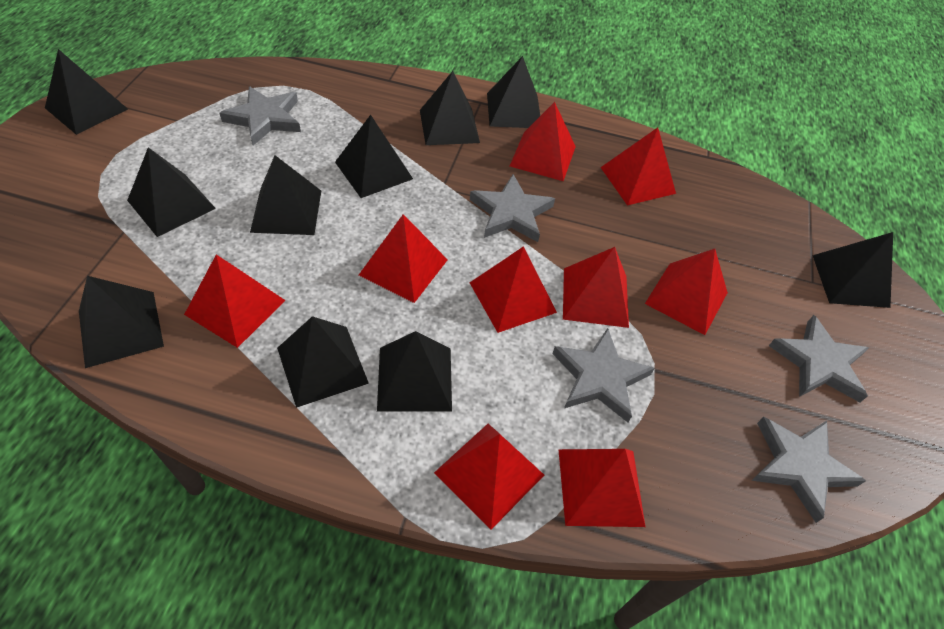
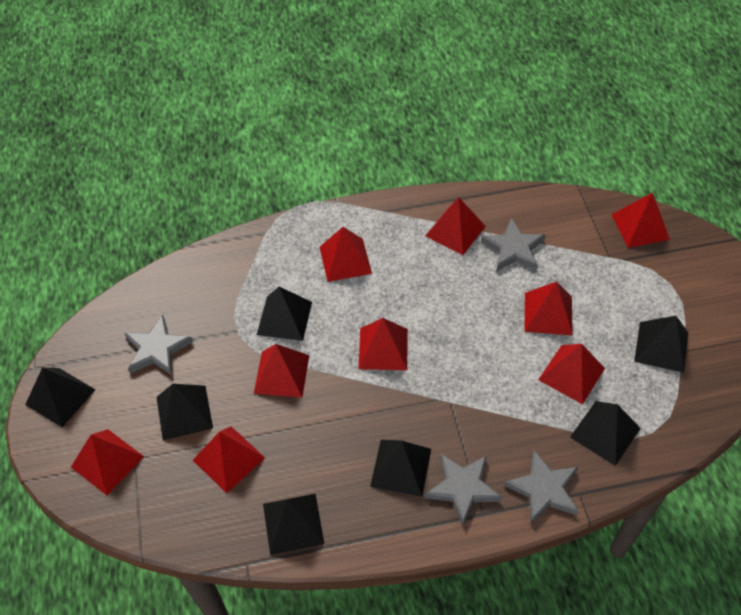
black pyramid: [45,49,128,135] [79,276,164,368] [127,147,216,237] [250,155,321,235] [277,316,369,408] [335,115,413,198] [377,331,452,411] [420,71,480,145] [487,56,540,128] [812,232,893,308] = 10 -> [25,368,96,427] [157,384,213,440] [257,287,312,341] [263,494,324,555] [370,440,431,497] [570,401,641,466] [634,316,688,373] = 7
grey star: [220,86,301,145] [470,174,555,242] [552,328,655,422] [751,417,866,523] [769,315,869,402] = 5 -> [124,315,193,375] [425,453,502,526] [481,218,546,271] [504,450,579,524] = 4

